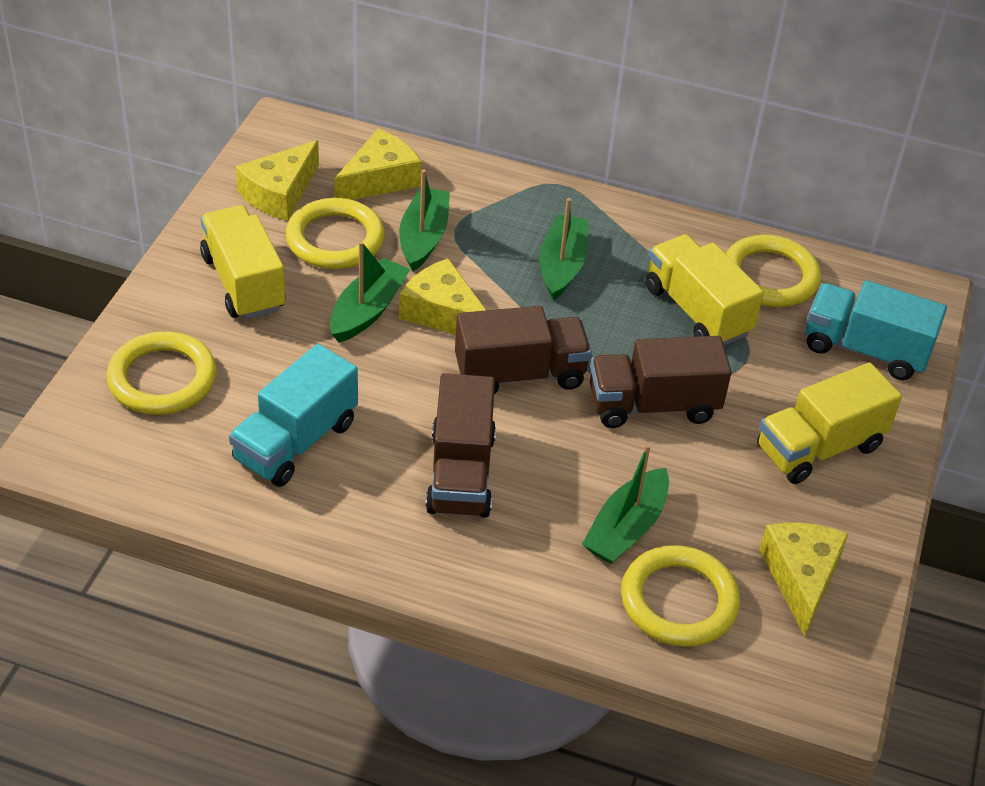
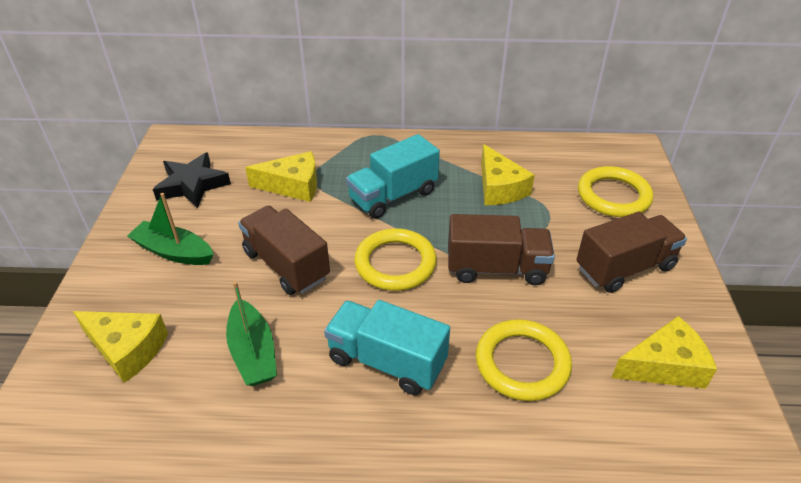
black star: none = 0 -> [153,152,231,208] = 1
green boat: [330,241,410,343] [399,169,450,271] [540,198,588,300] [582,444,669,564] = 4 -> [127,193,214,265] [226,281,277,386] = 2
yellow ring: [106,332,216,415] [286,198,385,269] [621,545,740,647] [726,235,821,307] = 4 -> [354,228,437,291] [476,319,572,401] [578,166,653,217] = 3
yellow truck: [200,205,286,319] [645,234,764,346] [757,362,902,484] = 3 -> none = 0

